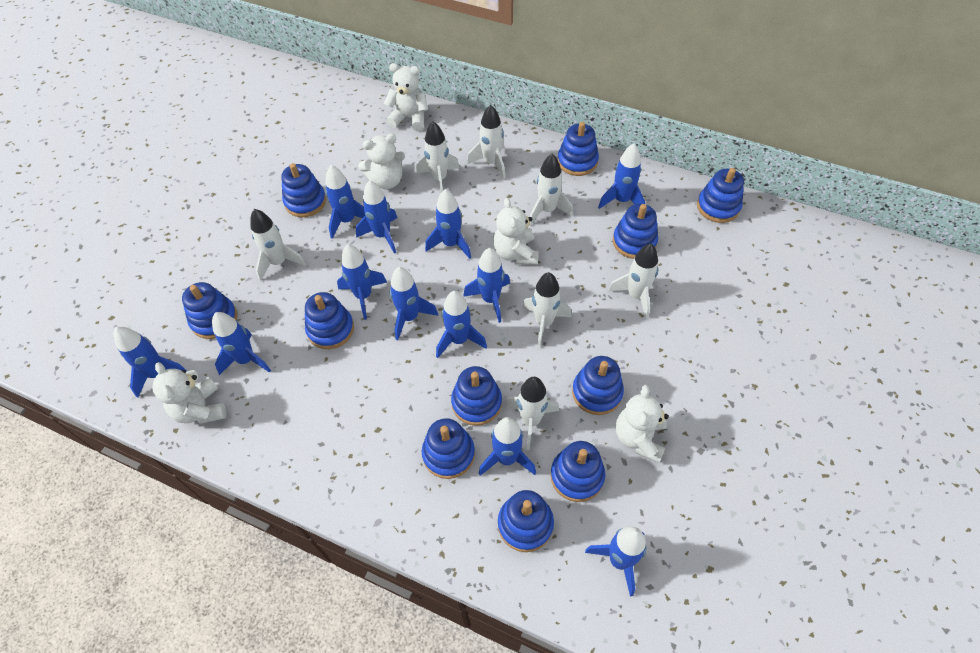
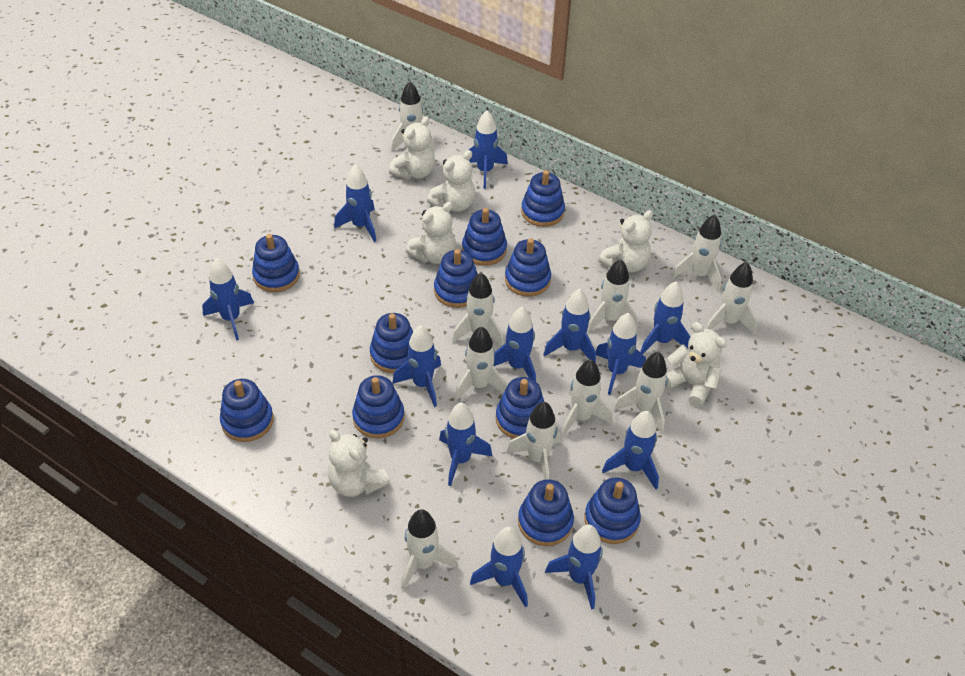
white rocket: [250,209,305,281] [416,122,460,193] [467,105,505,179] [505,377,559,450] [522,272,572,348] [530,154,573,225] [608,244,658,319] = 7 -> [390,81,435,152] [401,509,458,590] [452,273,504,346] [454,326,507,401] [507,401,561,480] [561,359,613,437] [587,259,638,332] [614,351,668,433] [672,214,721,292] [706,262,757,334] = 10
white teddy bear: [152,362,226,424] [358,134,405,189] [384,63,428,131] [493,198,539,265] [616,385,669,463] = 5 -> [328,430,390,497] [389,116,435,179] [406,202,456,264] [427,150,475,212] [598,210,653,272] [665,322,727,407] = 6

